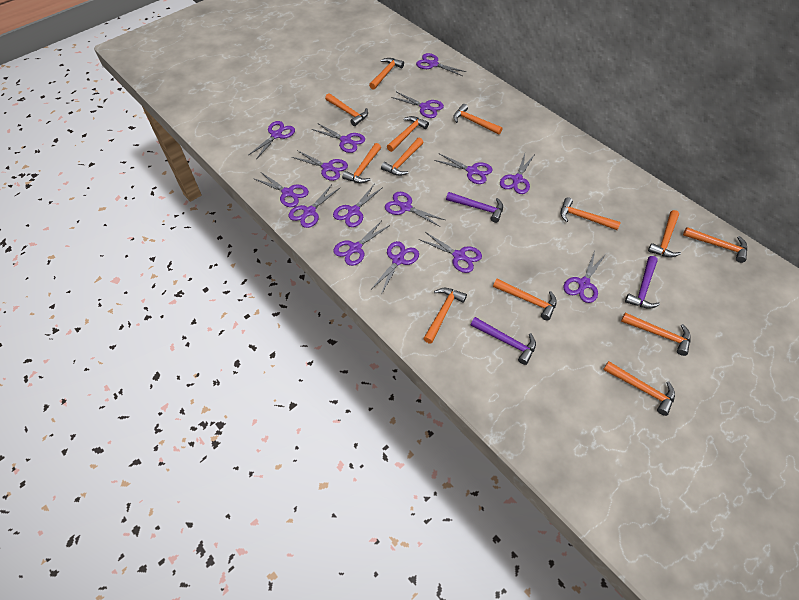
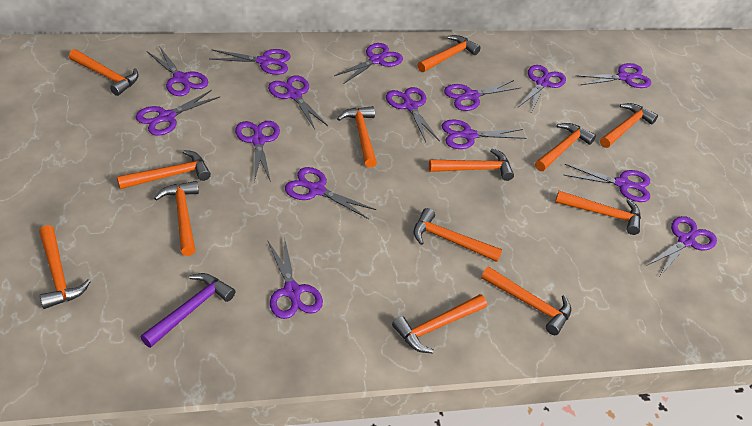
purple hammer: [446,192,503,223] [471,317,536,365] [625,256,660,309] = 3 -> [141,273,236,348] = 1

